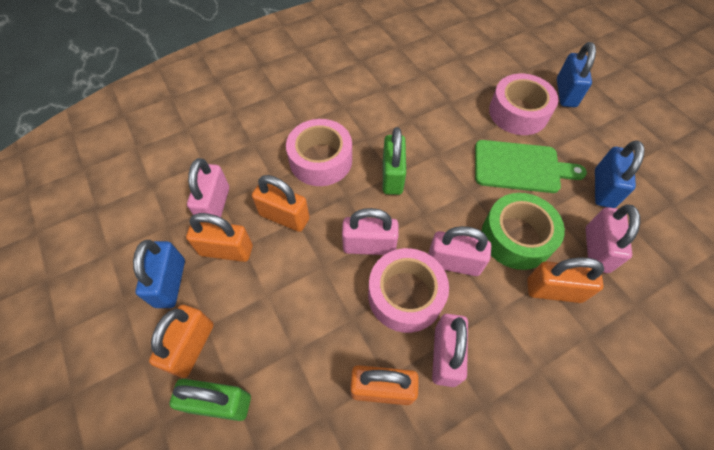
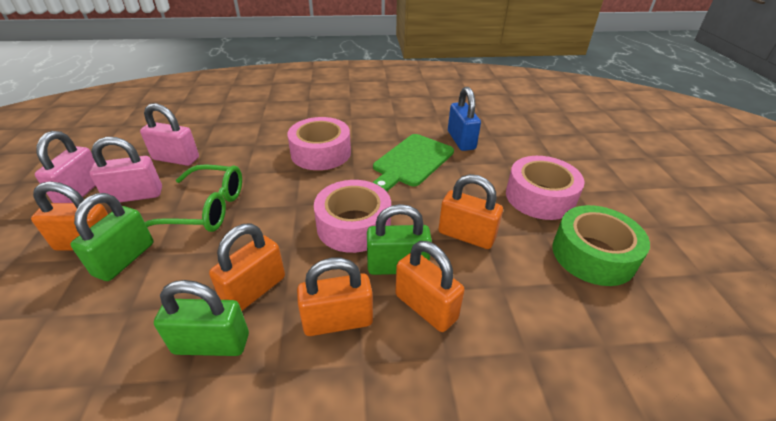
blue padlock: [133,240,185,308] [557,42,596,107] [595,140,645,208] = 3 -> [448,87,481,151] = 1
green glasses: none = 0 -> [145,164,242,232] = 1
green padlock: [169,379,251,421] [383,127,406,195] = 2 -> [71,193,153,281] [154,280,249,356] [367,204,432,275] = 3
pink padlock: [187,158,229,217] [342,208,399,255] [429,226,491,276] [432,314,468,387] [586,205,640,273] = 5 -> [35,131,96,203] [90,137,162,202] [140,103,199,166] = 3

